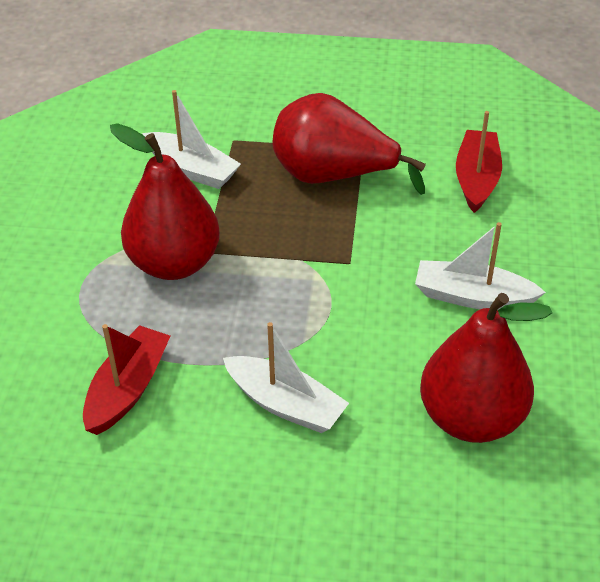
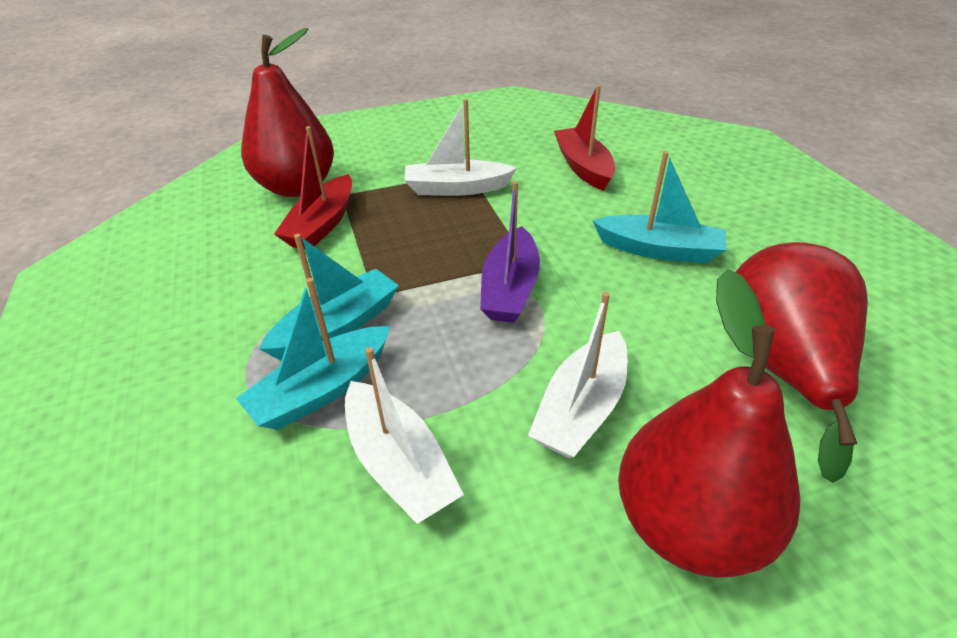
purple boat: none = 0 -> [480,181,540,323] = 1
turquoise boat: none = 0 -> [236,278,390,430] [259,234,399,361] [592,151,726,263] = 3

